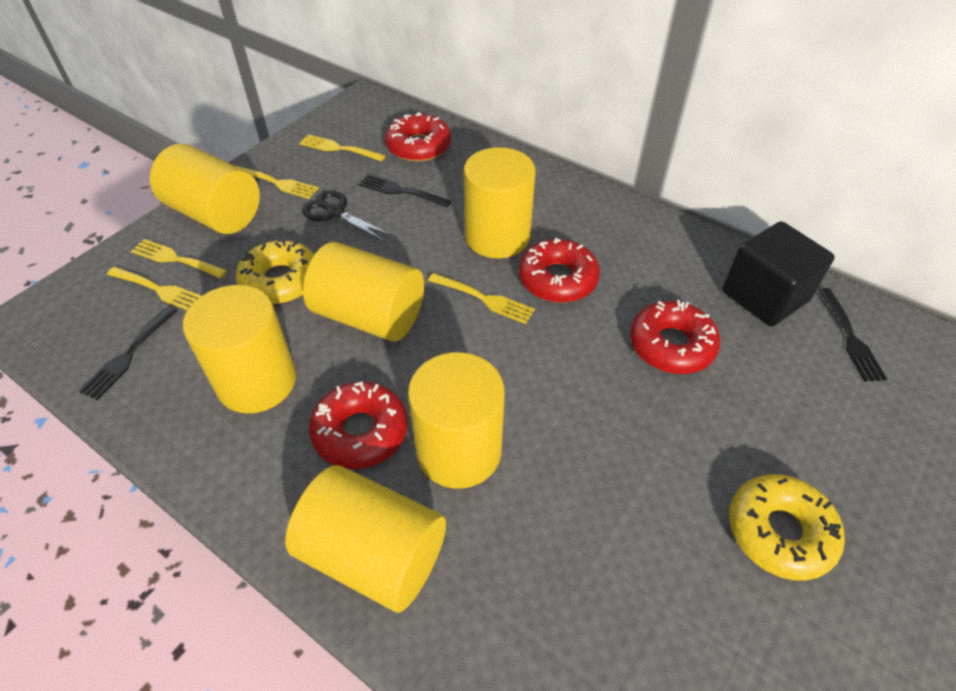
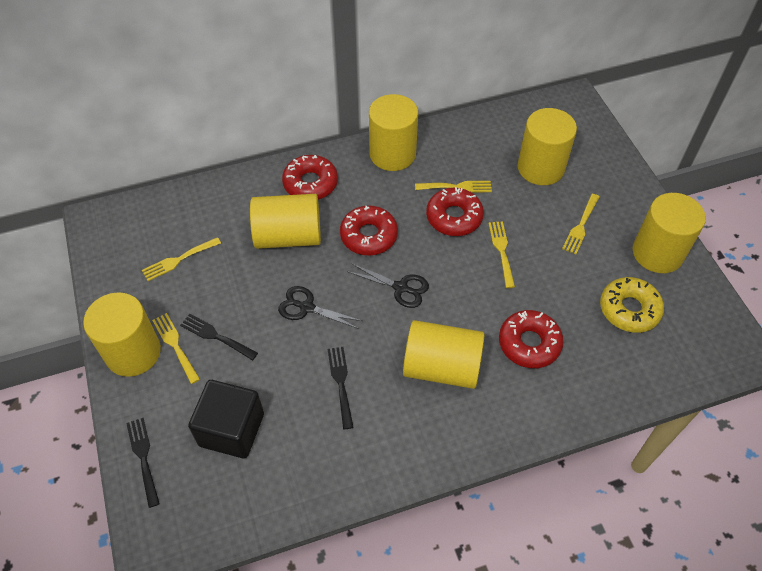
black scissors: [302,190,392,241] = 1 -> [278,286,362,329] [347,263,429,308] = 2
yellow donut: [236,239,314,304] [729,474,845,581] = 2 -> [600,277,664,333] = 1

